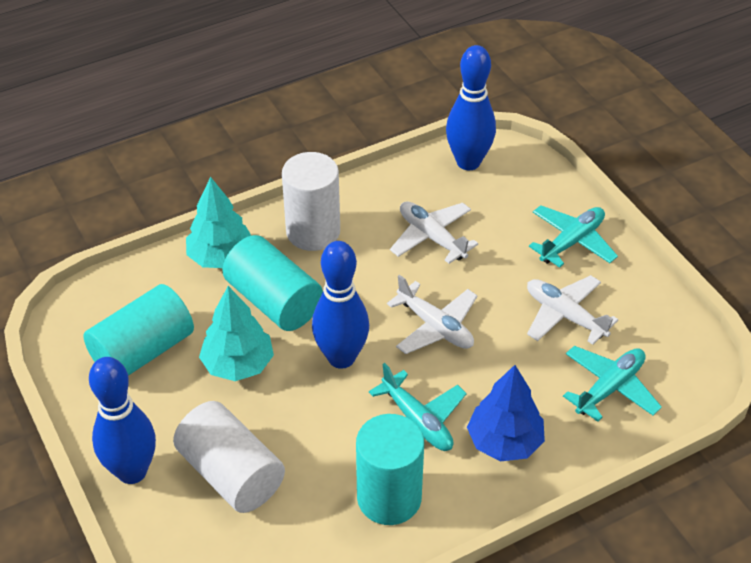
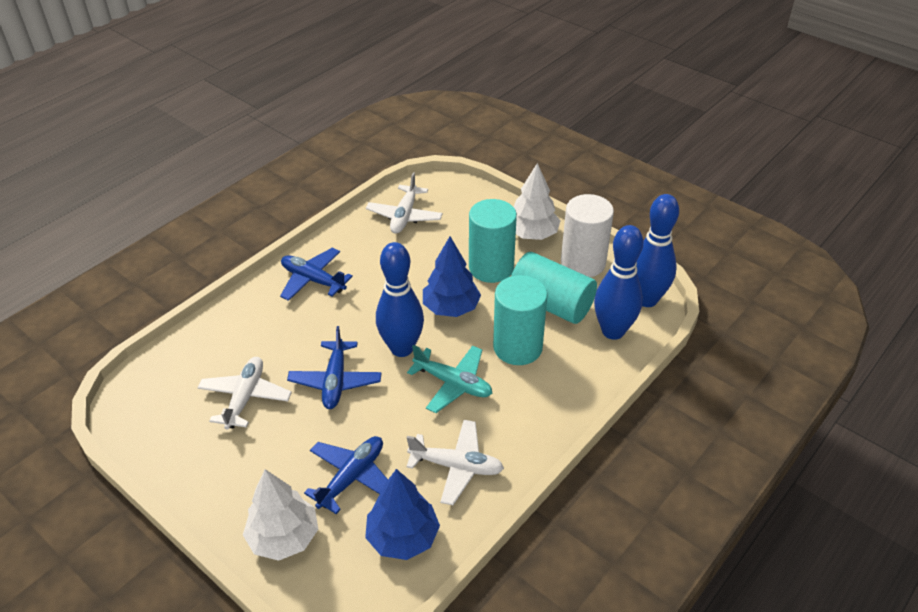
blue plane: none = 0 -> [280,248,353,301] [287,326,382,409] [304,436,388,514] = 3
blue tree: [467,365,545,462] = 1 -> [365,469,440,560] [423,237,481,317] = 2
turquoise plane: [369,363,467,451] [529,205,618,268] [563,346,662,422] = 3 -> [407,345,493,413] = 1
turquoise tree: [186,177,252,268] [199,286,274,381] = 2 -> none = 0
white cylinder: [173,401,285,513] [282,152,340,251] = 2 -> [561,194,614,277] = 1
white tree: none = 0 -> [243,469,318,561] [514,163,561,240] = 2

